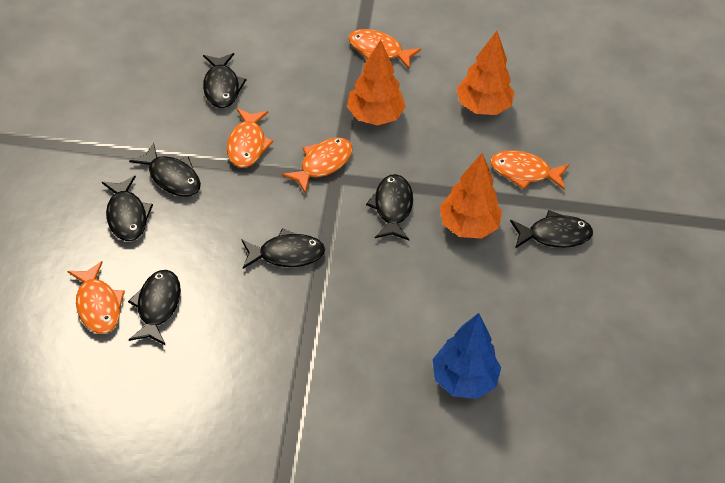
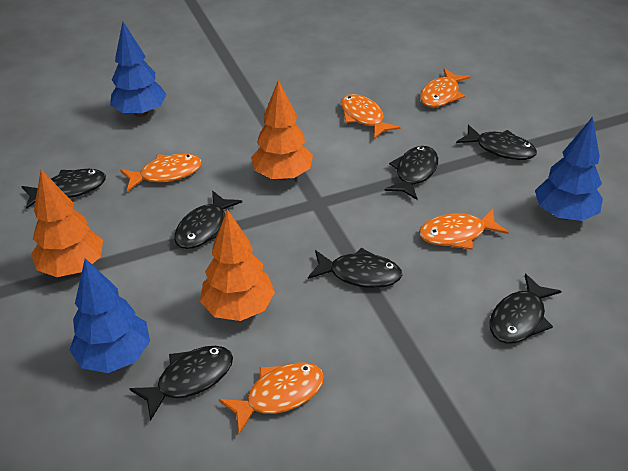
blue tree: [433,313,501,399] = 1 -> [69,258,150,373] [110,22,167,117] [535,117,603,221] = 3

